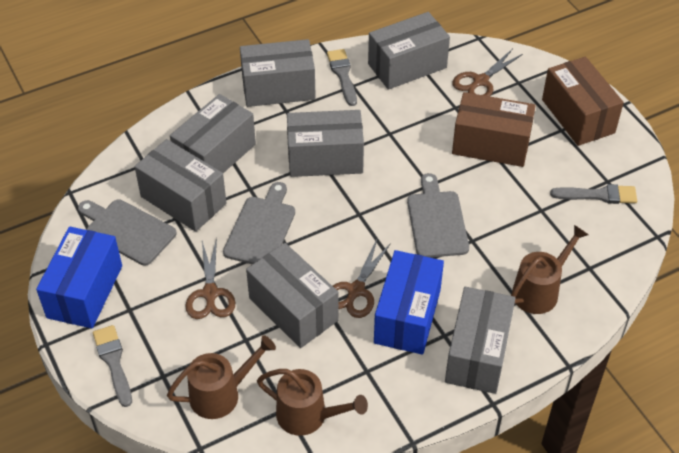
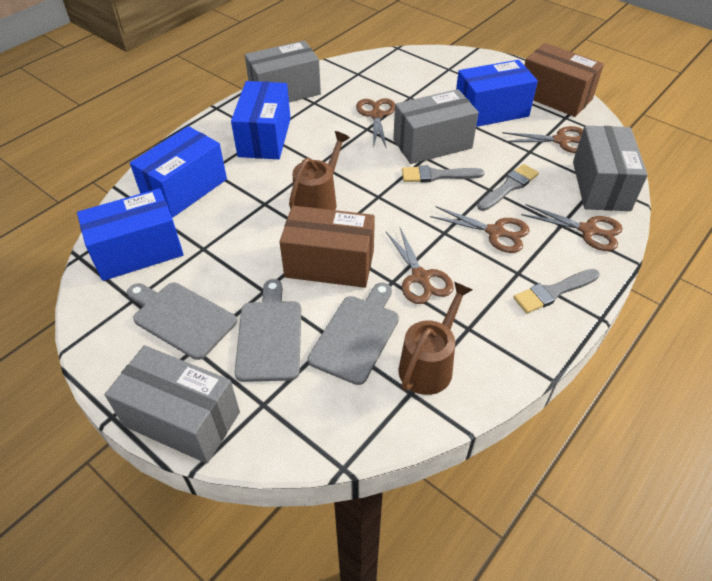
blue box: [36,227,122,328] [374,250,444,355] = 2 -> [77,188,184,281] [130,126,227,218] [231,81,291,159] [456,60,538,127] = 4
brown scissors: [185,238,235,319] [333,240,391,318] [452,49,523,96] = 3 -> [356,98,395,149] [386,228,454,304] [430,206,530,253] [502,126,583,153] [521,204,623,251] = 5
brown watering can: [167,335,276,419] [257,369,368,436] [511,225,588,314] = 3 -> [289,131,350,210] [398,282,472,395] = 2
grey box: [135,139,227,232] [170,94,256,173] [240,39,316,107] [246,243,338,348] [287,110,364,177] [368,12,450,90] [445,287,515,394] = 7 -> [105,345,240,464] [245,41,321,102] [393,89,479,164] [573,126,648,211] = 4

